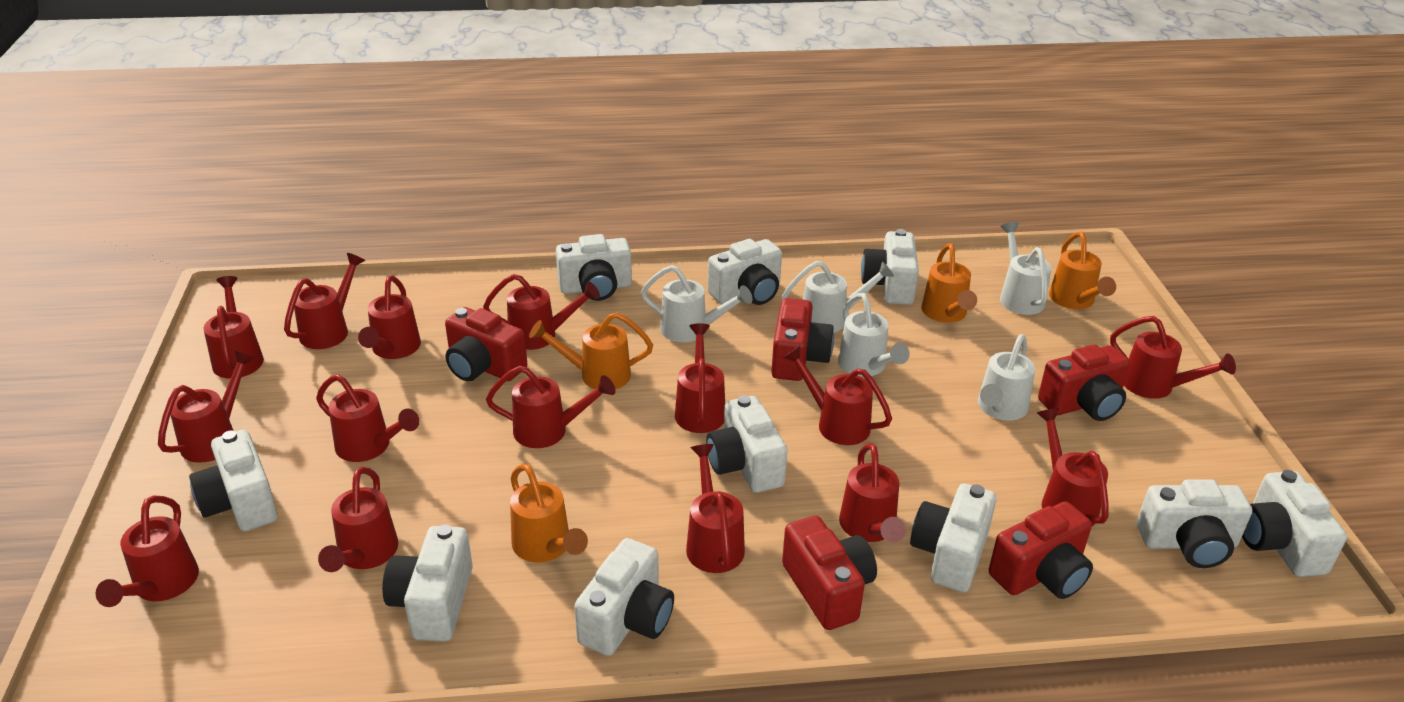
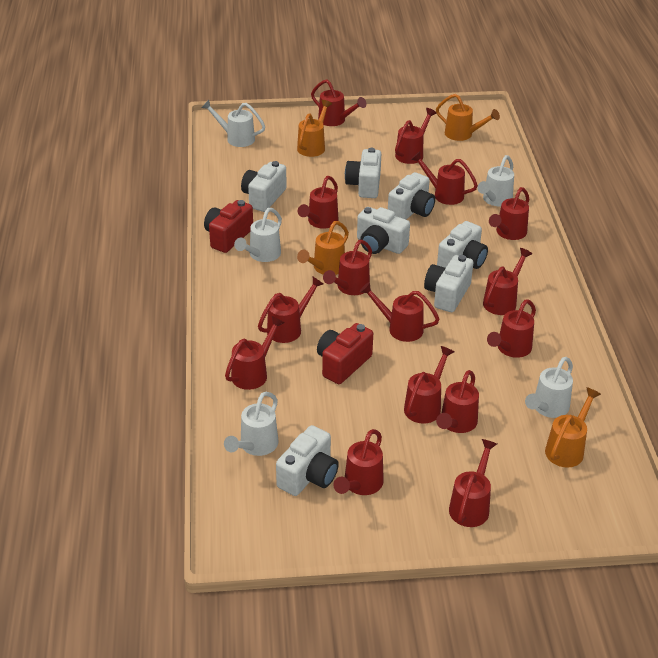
red camera: [445,307,527,381] [771,298,834,381] [782,516,877,630] [989,501,1093,599] [1038,344,1130,421] = 5 -> [204,200,253,253] [317,323,373,384] = 2
white camera: [189,430,278,532] [382,525,473,642] [556,234,632,301] [574,538,674,656] [706,395,787,493] [708,239,782,305] [861,229,919,305] [910,483,997,592] [1137,480,1252,568] [1242,470,1347,577] = 10 -> [241,161,287,212] [276,425,339,496] [345,148,381,198] [357,207,410,254] [388,172,435,220] [424,255,473,312] [437,221,488,269] = 7

